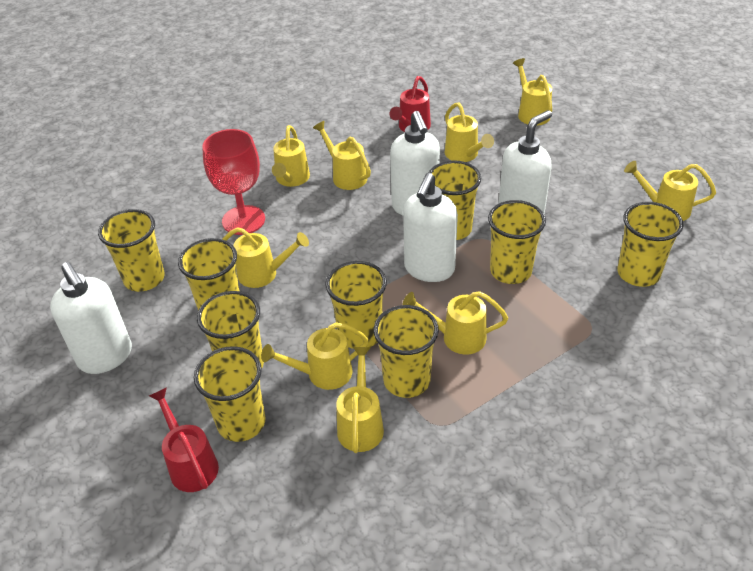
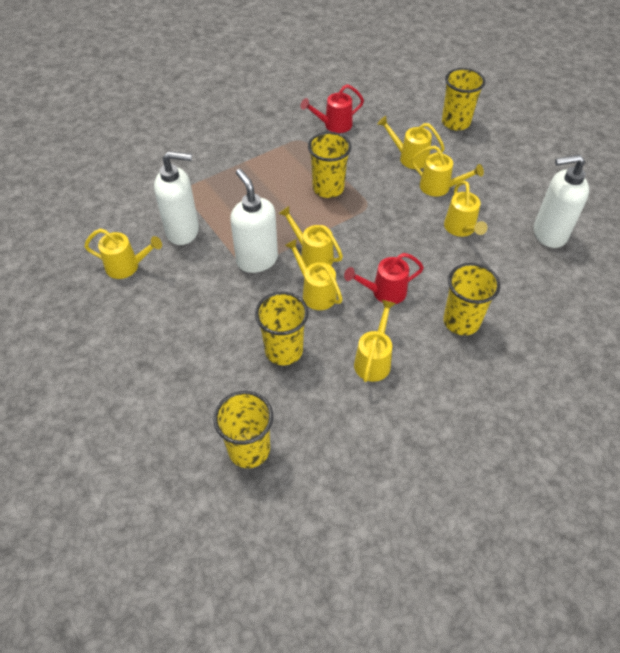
red goblet: [202,129,265,235] = 1 -> none = 0
white soap dispenser: [50,262,132,374] [390,111,440,215] [403,173,458,282] [499,110,552,215] = 4 -> [154,151,199,245] [230,169,278,273] [534,154,589,248] = 3
yellow cup: [98,209,165,292] [178,238,240,311] [194,346,265,442] [197,291,264,367] [325,261,387,349] [374,305,439,398] [429,160,481,240] [488,200,546,284] [617,202,684,287] = 9 -> [213,391,273,468] [255,292,308,365] [308,132,352,198] [442,68,485,130] [443,263,500,335] = 5
yellow watering can: [222,227,309,288] [261,322,369,390] [272,125,310,187] [313,121,371,190] [336,347,384,453] [403,291,508,355] [445,103,494,162] [513,58,552,126] [624,161,716,221] = 9 -> [84,228,162,279] [279,206,343,267] [285,239,343,310] [354,300,396,382] [377,116,445,169] [411,146,484,197] [444,181,487,237] = 7

